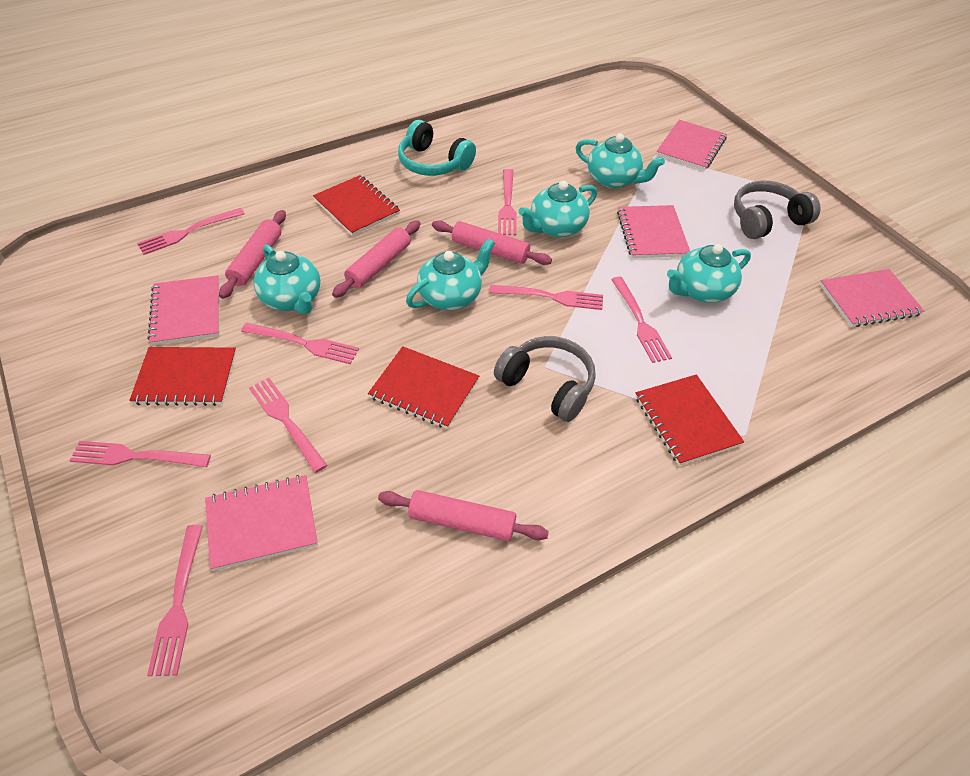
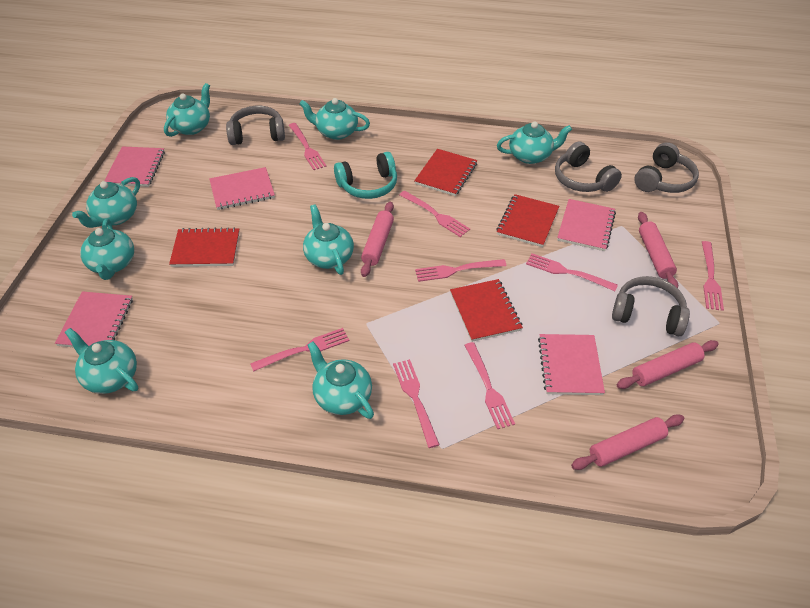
grey headphones: [494,336,596,422] [734,181,821,239] = 2 -> [226,106,285,145] [555,142,622,192] [612,276,690,336] [634,142,699,193] = 4
turquoise teapot: [254,245,321,314] [406,238,495,310] [519,181,597,237] [576,133,665,188] [667,244,751,303] = 5 -> [65,328,138,394] [72,177,140,228] [80,219,134,280] [164,83,210,137] [299,98,370,140] [303,204,354,275] [307,341,374,419] [497,121,572,164] = 8

